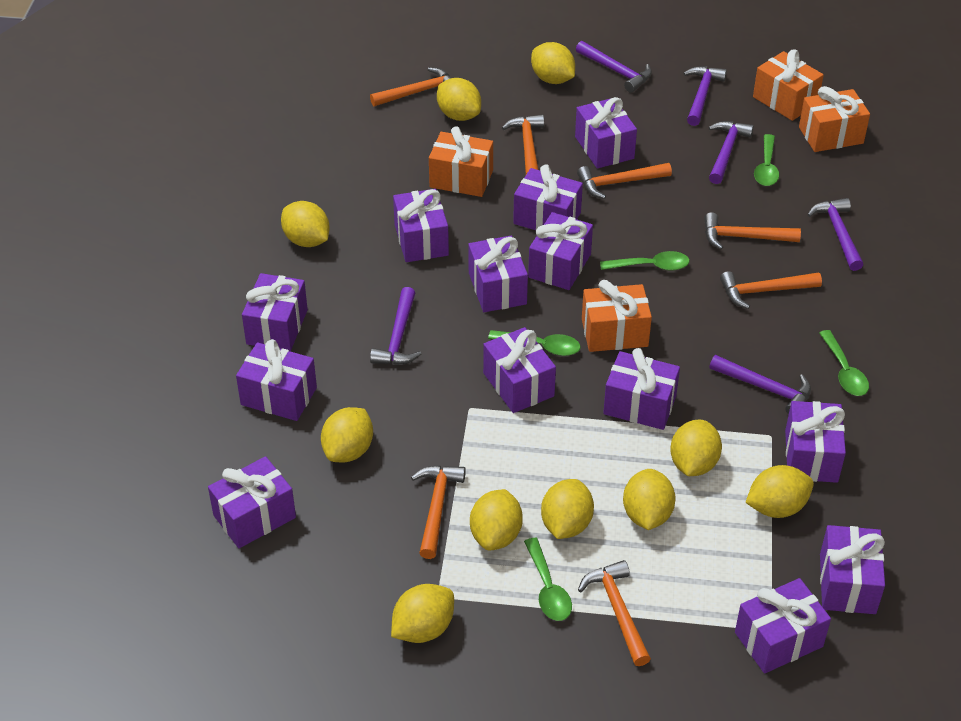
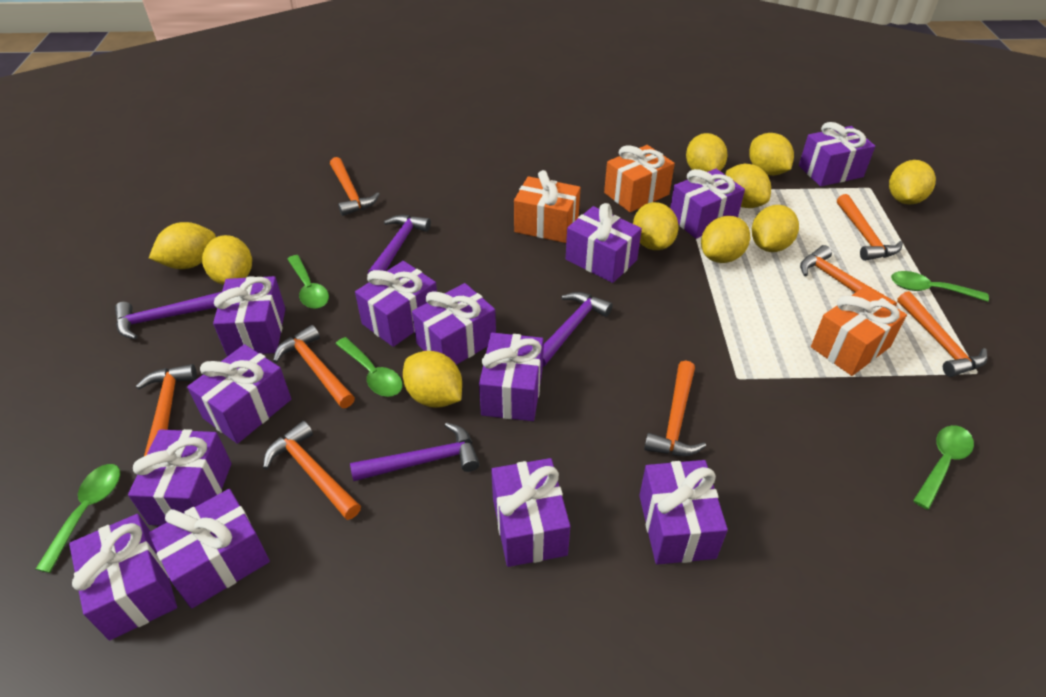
orange gift: [429,126,493,197] [582,280,652,352] [753,49,824,121] [799,86,870,152] = 4 -> [514,170,581,243] [604,145,675,212] [811,287,907,376] = 3
orange hammer: [370,67,451,106] [411,466,466,559] [502,115,544,174] [577,163,672,199] [578,560,651,666] [704,212,801,249] [720,271,822,309] = 7 -> [136,364,197,456] [263,421,361,520] [273,325,355,408] [330,157,380,216] [644,360,706,456] [800,245,897,306] [837,194,903,261] [897,291,987,377] = 8
purple hammer: [370,287,421,365] [576,41,652,93] [683,66,727,126] [708,121,754,184] [709,355,811,414] [807,198,863,271] = 6 -> [115,292,222,339] [350,422,480,481] [368,215,431,273] [543,292,613,366] = 4

